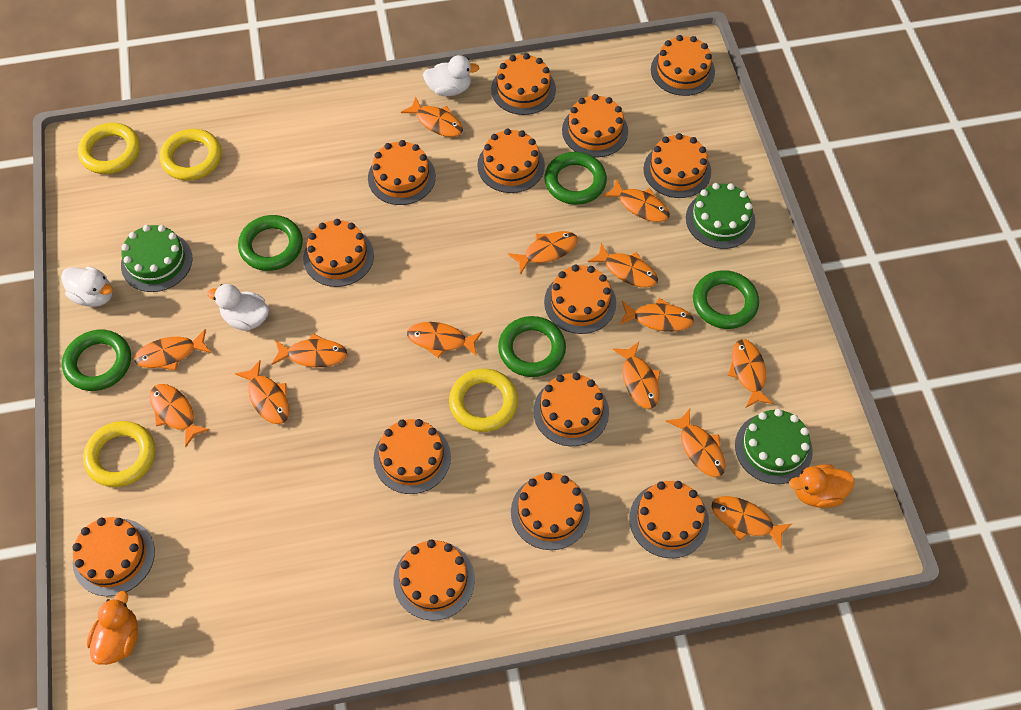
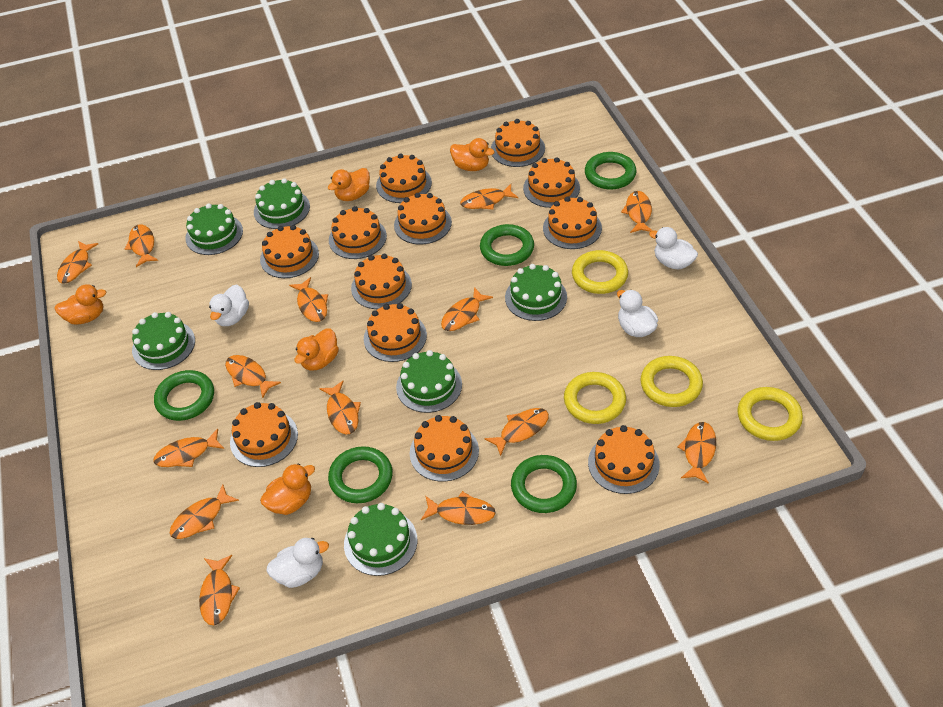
green cake: [121,225,192,292] [686,183,755,249] [735,409,813,484] = 3 -> [132,312,195,370] [185,203,243,255] [254,178,310,229] [344,503,417,576] [396,350,462,413] [505,264,567,321] = 6
orange cake: [72,517,155,596] [303,219,374,287] [368,140,436,205] [373,419,451,494] [394,540,475,621] [477,129,545,193] [491,53,556,115] [511,472,590,550] [533,373,609,446] [544,265,616,334] [562,94,628,157] [629,481,709,558] [644,133,711,198] [651,35,715,96] = 14 -> [230,402,298,467] [260,225,319,278] [329,206,387,259] [351,254,412,309] [364,303,427,362] [376,154,432,203] [394,193,452,244] [410,415,479,482] [491,119,545,167] [523,157,580,208] [543,196,602,249] [588,425,660,494] = 12
orange duck: [87,591,138,665] [789,464,855,508] = 2 -> [54,284,106,325] [260,464,315,515] [295,328,339,371] [328,168,370,201] [450,138,495,171] = 5
white duck: [61,267,113,307] [207,284,269,331] [423,55,480,96] = 3 -> [209,285,249,326] [266,538,329,588] [617,290,658,337] [649,227,698,270] = 4

